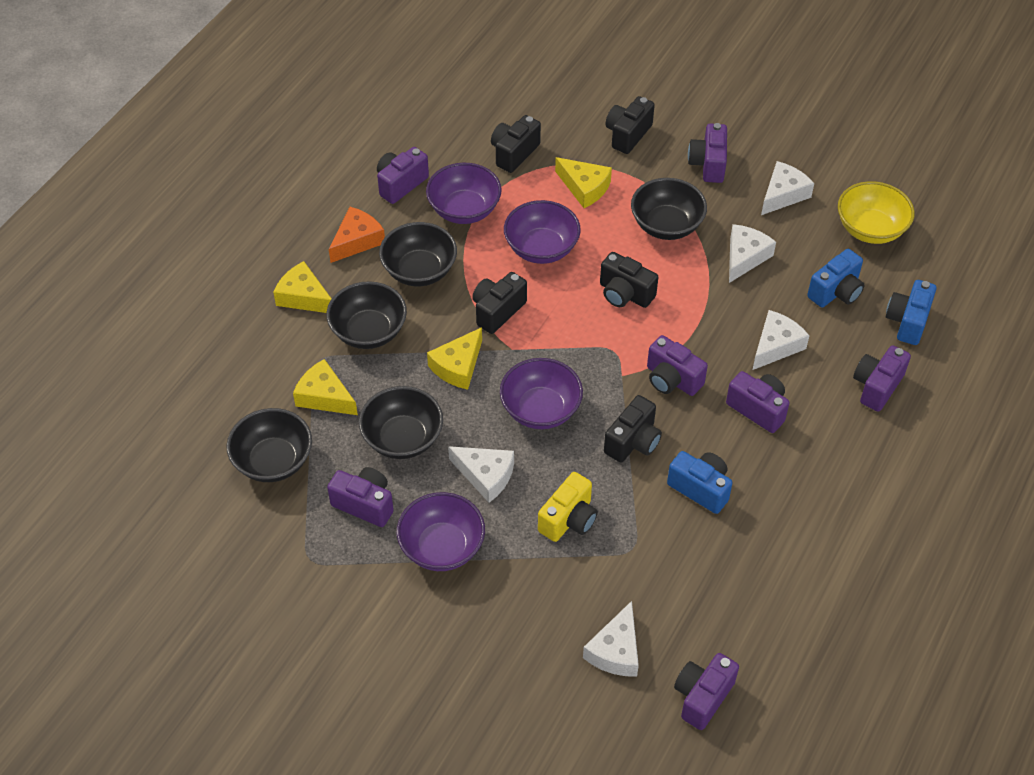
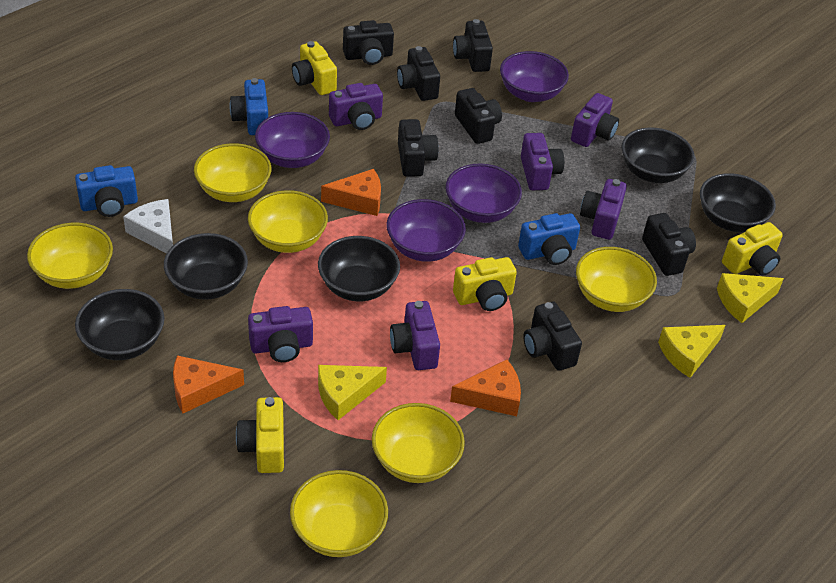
black camera: [472,272,527,334] [491,115,541,173] [600,252,658,308] [604,395,662,463] [605,96,655,154] = 5 -> [343,20,394,65] [397,46,440,101] [398,119,439,177] [453,19,493,72] [455,88,502,144] [523,301,582,371] [642,213,696,276] = 7
orange cheese: [329,207,385,263] = 1 -> [173,355,244,413] [321,169,381,216] [450,359,521,416] = 3
purple camera: [327,467,394,527] [377,147,429,204] [647,335,708,396] [674,653,739,730] [688,123,727,183] [726,371,789,433] [853,345,911,412] = 7 -> [248,306,313,362] [329,83,383,130] [390,301,440,370] [521,133,564,190] [571,93,619,147] [580,179,627,240] = 6
white cheese: [448,446,514,503] [583,601,639,677] [729,224,776,283] [753,310,809,370] [761,161,814,215] = 5 -> [123,199,173,253] = 1
yellow bowl: [838,181,915,244] = 1 -> [27,223,113,289] [194,143,271,202] [248,190,328,253] [290,470,388,557] [372,403,465,483] [576,247,657,312] = 6
yellow camera: [538,472,598,542] = 1 -> [236,397,284,473] [292,41,337,95] [453,257,517,311] [722,222,783,276] = 4
yellow cheese: [273,261,332,313] [293,359,358,415] [427,327,482,390] [555,157,612,208] = 4 -> [318,365,387,420] [658,325,726,378] [717,273,784,323] = 3

